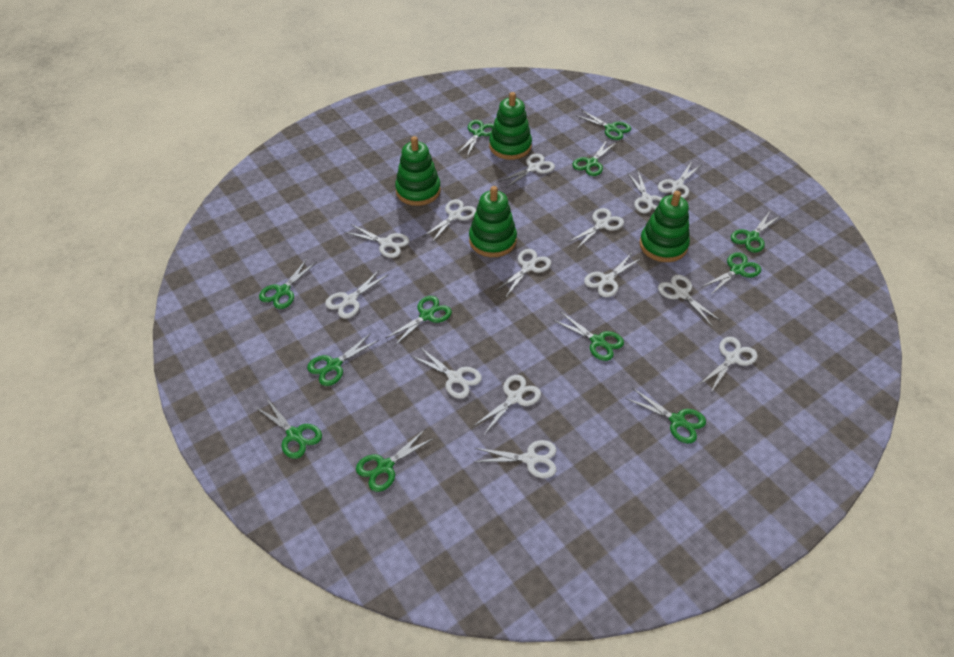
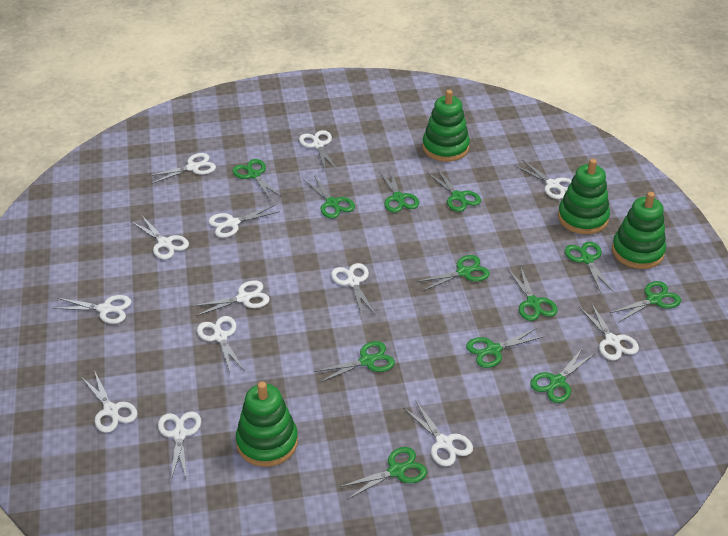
white scissors: [325,269,388,319] [344,224,409,258] [411,346,482,399] [423,199,476,242] [474,375,541,436] [475,440,556,478] [496,249,551,297] [499,154,555,188] [569,208,624,249] [584,253,642,297] [627,171,662,213] [658,161,701,199] [658,275,722,327] [699,337,758,394] = 14 -> [53,295,131,324] [81,372,138,433] [132,216,189,259] [148,153,216,184] [158,411,201,480] [193,280,270,316] [197,316,244,374] [208,205,280,238] [299,130,337,170] [331,263,375,315] [404,401,473,466] [514,160,572,199] [579,303,639,360] = 13

